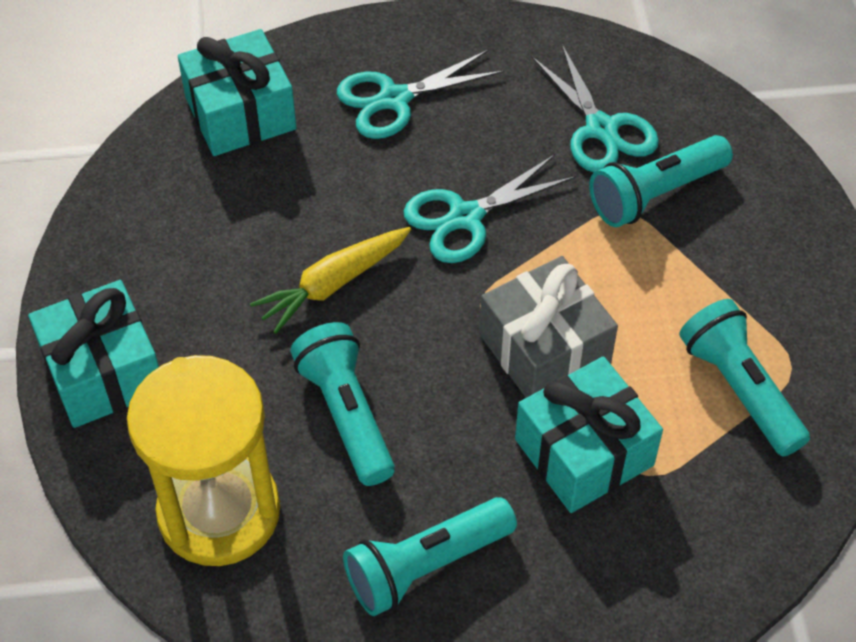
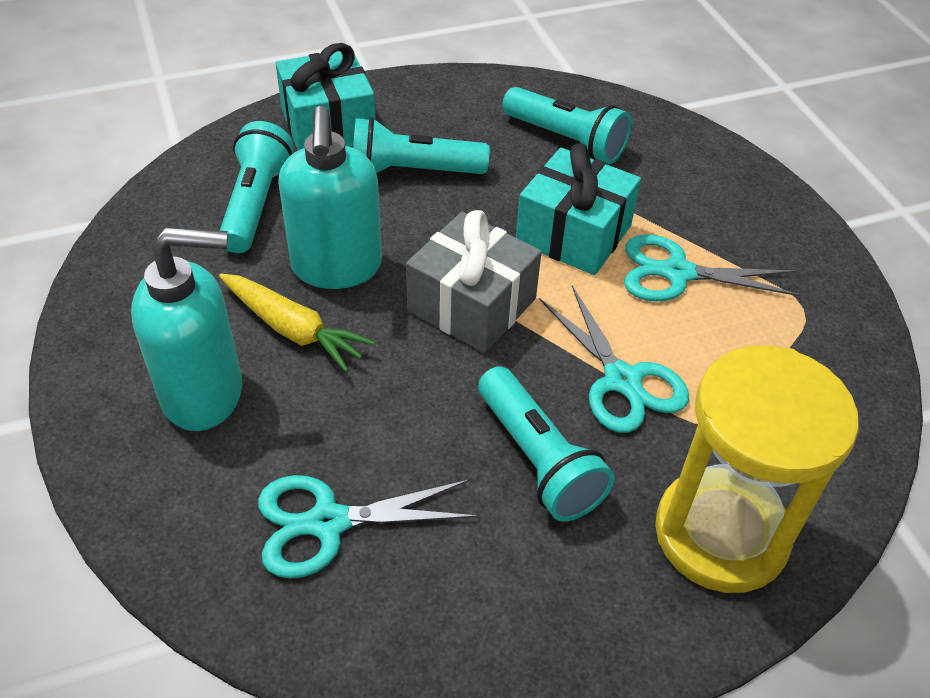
turquoise gift: [28,280,159,428] [178,29,297,156] [515,356,663,513] = 3 -> [276,43,376,151] [516,143,641,275] = 2
turquoise soap dispenser: none = 0 -> [131,227,242,431] [278,106,382,289] = 2

